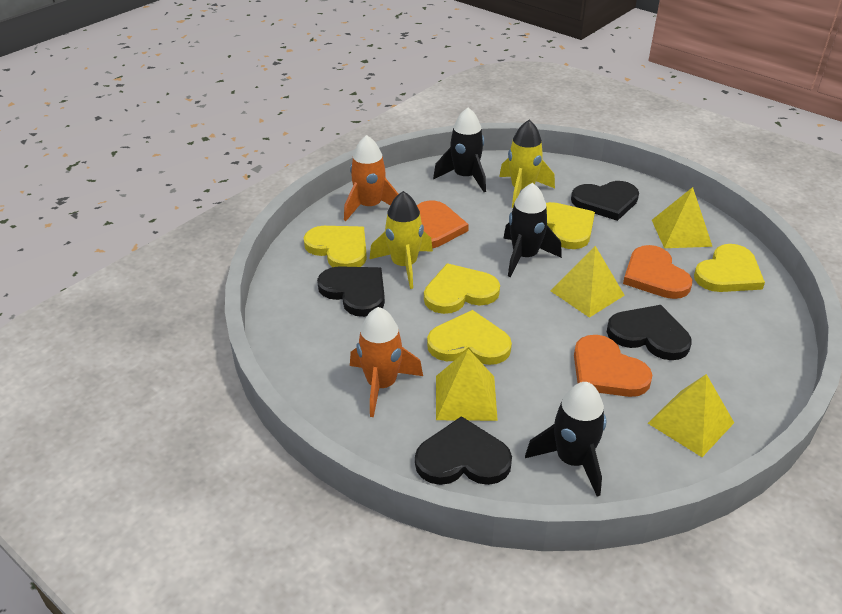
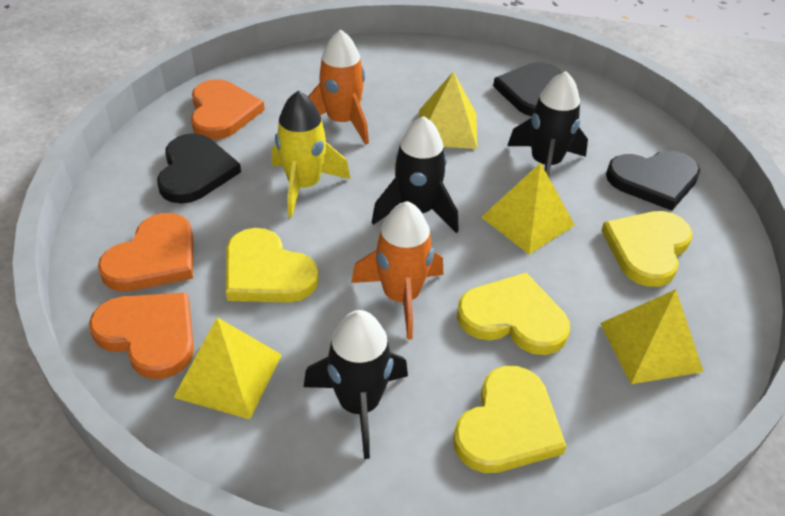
black heart: [317,266,385,317] [415,416,512,485] [571,181,639,221] [607,305,692,360] = 4 -> [157,133,241,204] [493,62,562,116] [606,151,700,211] = 3
yellow heart: [304,226,367,267] [424,263,500,314] [427,310,512,365] [546,202,595,249] [694,244,765,292] = 5 -> [226,228,319,303] [453,366,567,473] [457,273,570,355] [601,211,692,287] = 4
yellow rocket: [369,191,433,289] [499,120,555,208] = 2 -> [272,91,350,217] = 1

